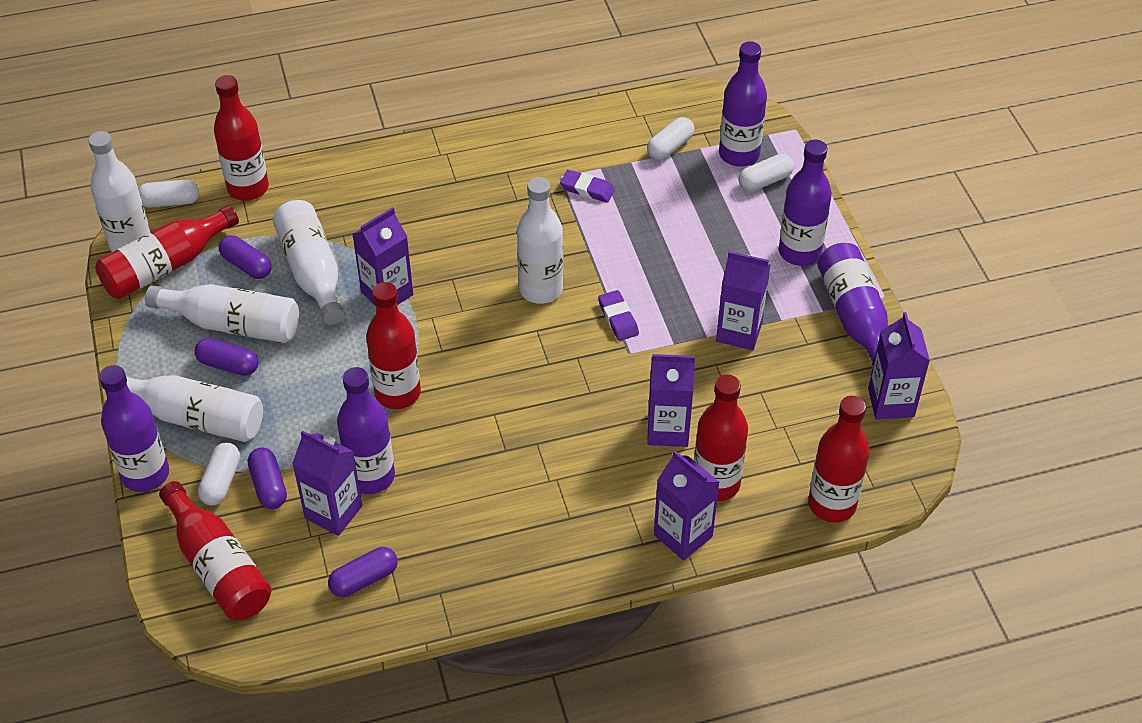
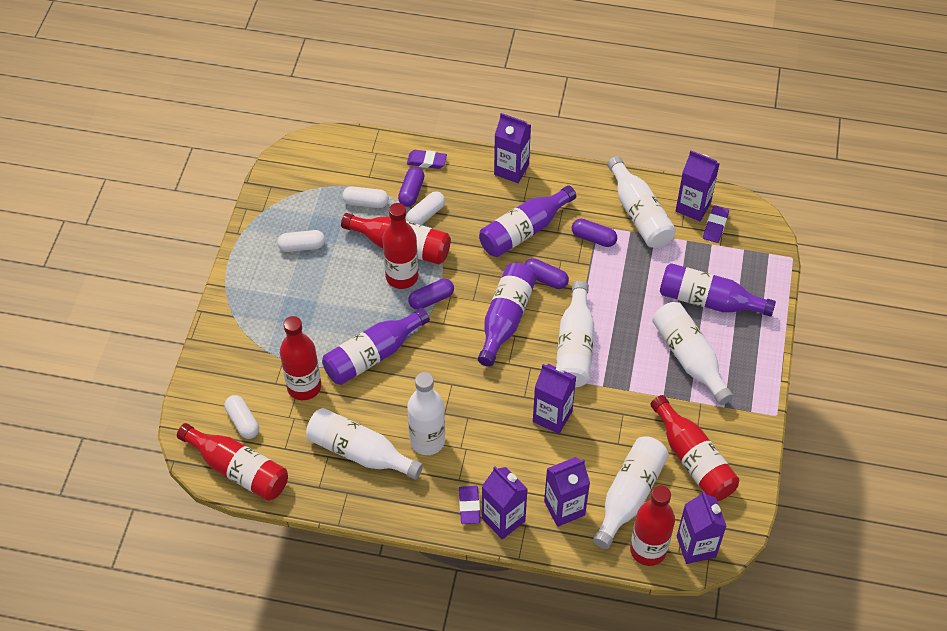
purple bottle: [99,365,169,492] [337,367,395,494] [719,41,767,167] [779,140,832,266] [817,243,888,366] = 5 -> [322,308,430,385] [478,263,537,367] [479,185,576,257] [660,263,776,317] = 4
purple eraser: [560,170,615,203] [598,290,639,341] = 2 -> [407,150,447,169] [459,486,480,524] [703,205,729,243] = 3
white bottle: [88,131,150,252] [126,375,263,442] [145,284,299,343] [273,200,345,325] [517,177,563,304] = 5 -> [306,408,423,480] [407,372,445,455] [556,281,594,387] [593,436,669,549] [607,156,676,248] [652,302,733,405] = 6

